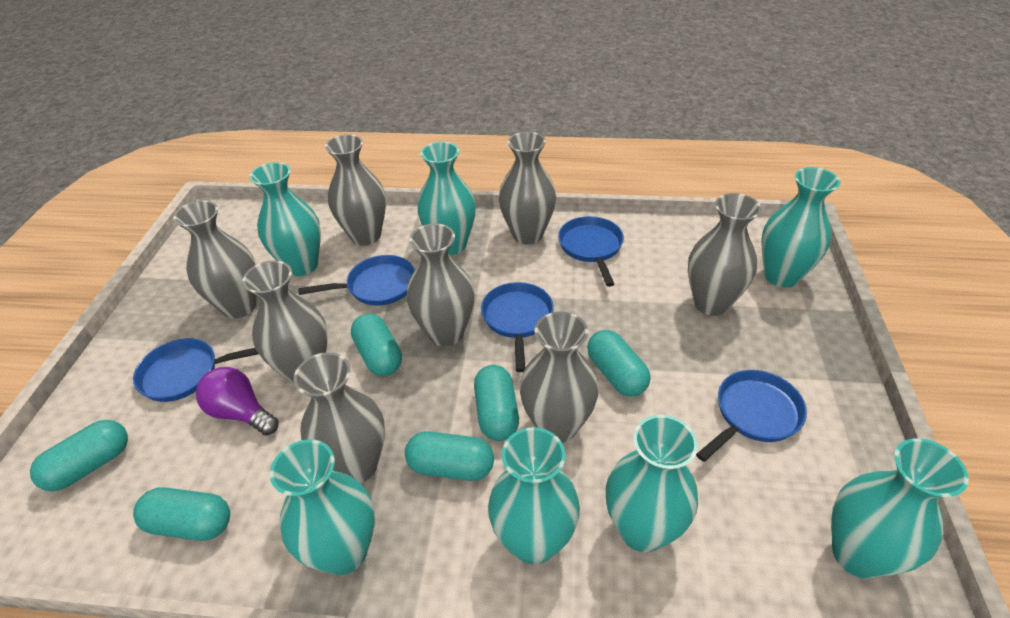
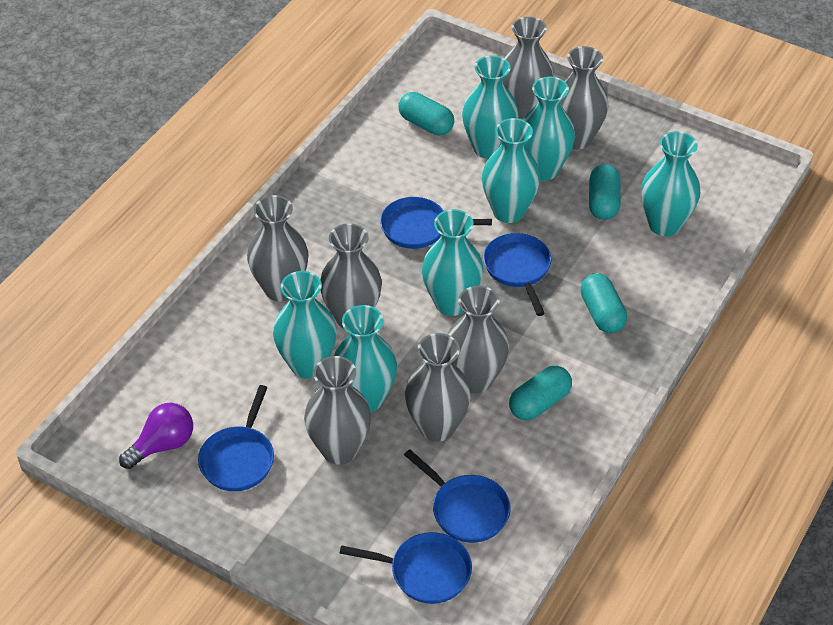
grey vase: [173,200,257,318] [242,260,328,384] [293,352,385,483] [325,134,386,246] [407,224,474,346] [498,132,556,244] [520,311,599,443] [688,193,761,316] = 8 -> [247,195,308,302] [304,356,371,465] [320,223,382,328] [405,333,471,442] [447,286,509,393] [503,17,554,119] [560,46,609,149] = 7
turquoise capsule: [30,420,128,491] [133,487,230,541] [351,313,402,376] [405,431,494,481] [474,365,519,441] [587,330,650,396] = 6 -> [398,92,454,136] [509,366,572,420] [580,273,627,333] [589,164,620,220] = 4

